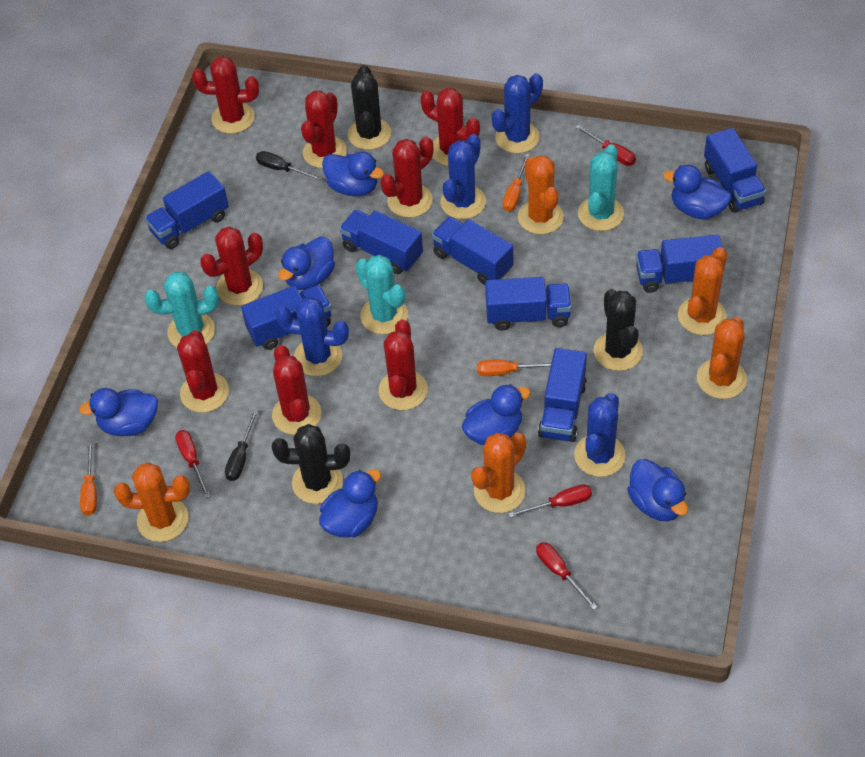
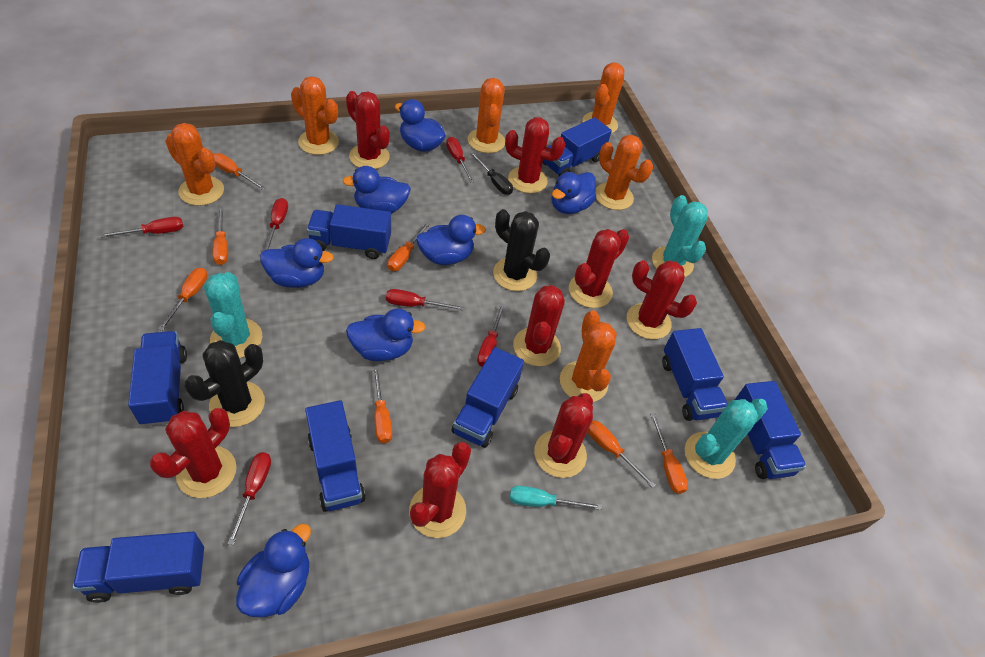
black cactus: [272,424,350,504] [348,65,391,150] [594,289,643,371] = 3 -> [184,340,265,427] [493,209,550,291] = 2
black screwdriver: [225,409,258,481] [256,151,323,181] = 2 -> [470,152,513,195] = 1
blue cactus: [275,297,349,376] [441,134,486,219] [492,73,543,153] [574,393,626,477] = 4 -> none = 0
orange cactus: [114,462,190,542] [471,433,526,513] [518,155,564,234] [678,247,727,335] [697,317,747,399] = 5 -> [165,123,224,206] [291,76,339,155] [468,78,505,153] [560,311,617,402] [582,62,624,134] [595,135,653,210] = 6
orange screwdriver: [80,441,97,516] [477,360,551,376] [503,154,530,212] = 3 -> [158,268,207,331] [212,207,228,265] [213,153,266,190] [373,366,392,443] [388,222,430,271] [587,421,656,488] [650,413,688,494] = 7
red screwdriver: [175,430,210,498] [508,484,592,518] [536,542,597,610] [575,125,636,166] = 4 -> [100,217,183,238] [228,452,271,545] [264,198,288,250] [386,289,464,310] [446,137,474,183] [477,303,505,367] = 6
turquoise screwdriver: none = 0 -> [510,486,602,510] = 1

